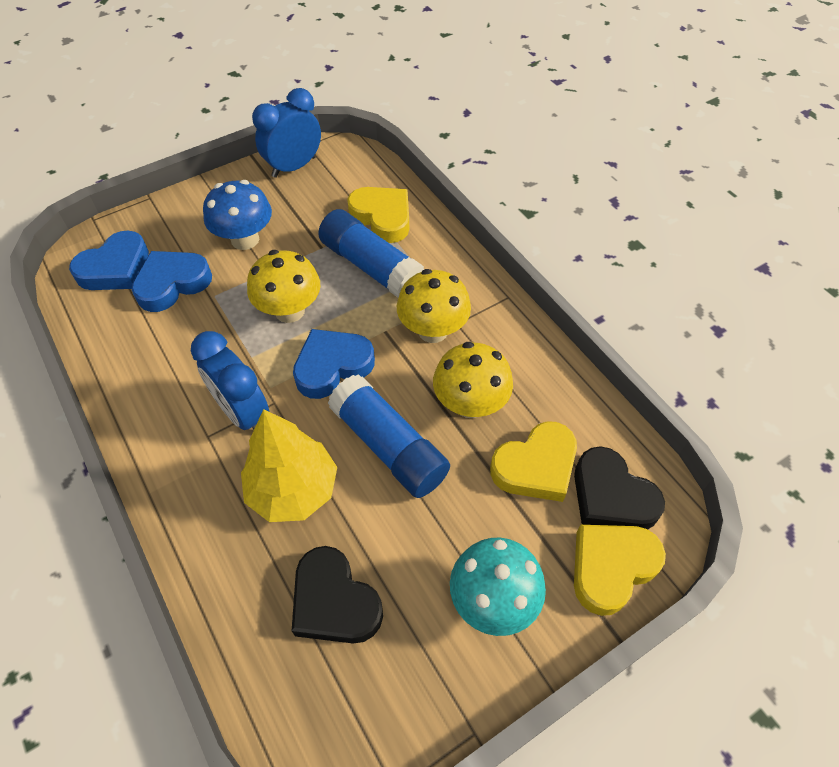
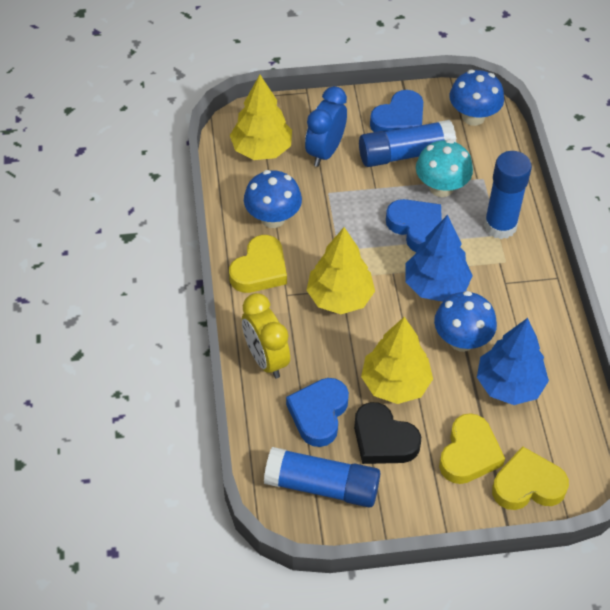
black heart: [292,546,383,644] [574,446,665,529] = 2 -> [354,402,421,464] = 1
blue clock: [191,331,269,430] [252,88,321,178] = 2 -> [305,86,347,167] = 1
blue glue stick: [318,209,424,298] [328,374,450,498] = 2 -> [264,447,380,508] [359,120,456,167] [484,151,532,239] = 3
blue mushroom: [203,180,272,250] = 1 -> [244,170,302,228] [434,291,497,352] [449,70,504,126] = 3
blue tree: none = 0 -> [405,215,473,302] [477,318,549,405] = 2
yellow clock: none = 0 -> [242,293,290,378] = 1
yellow mushroom: [247,250,320,323] [397,269,471,343] [433,342,513,418] = 3 -> none = 0
yellow tree: [241,409,337,522] = 1 -> [230,75,292,160] [306,227,375,314] [361,317,433,404] = 3

